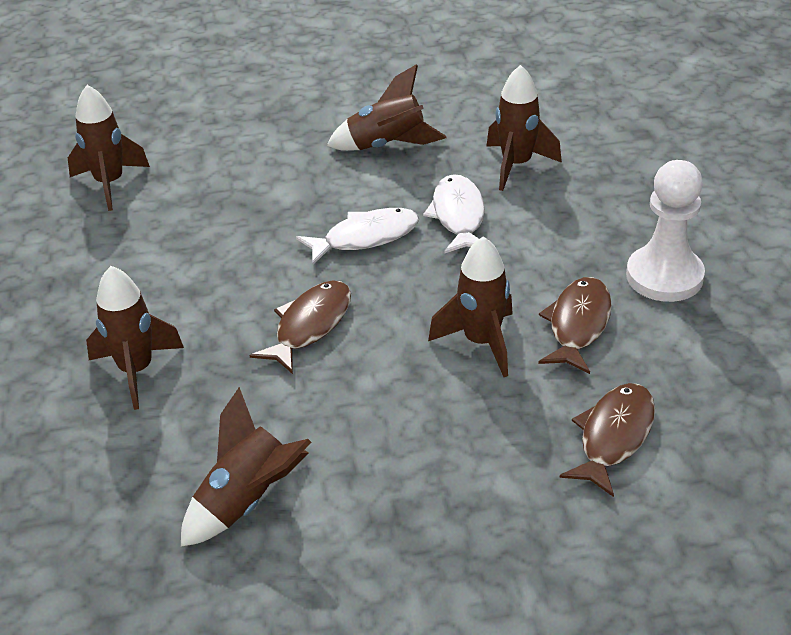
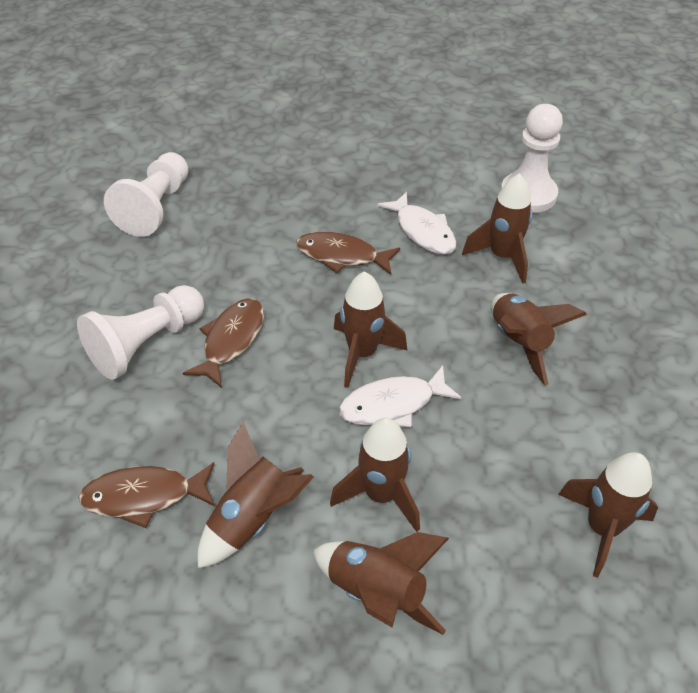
brown rocket: [68,85,150,211] [86,266,184,410] [181,387,312,547] [327,64,447,151] [428,236,513,377] [487,65,562,191] = 6 -> [198,422,314,568] [313,532,449,635] [330,418,420,532] [334,271,407,388] [462,174,533,283] [492,293,587,385] [558,452,658,578] = 7
white pawn: [626,160,705,302] = 1 -> [77,285,204,380] [104,152,188,237] [501,104,563,213] = 3

